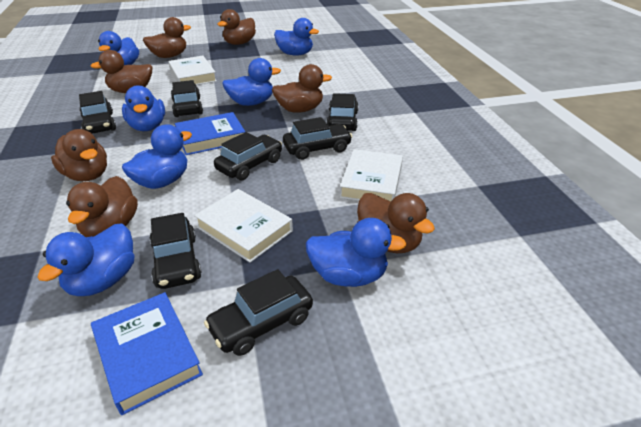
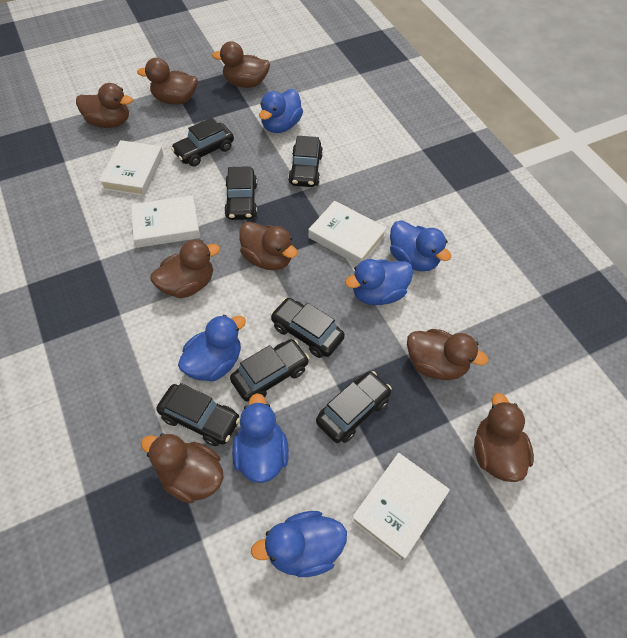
blue book: [91,292,203,415] [175,112,245,155] = 2 -> none = 0
blue duck: [37,223,134,296] [98,31,139,65] [122,85,165,131] [122,124,192,189] [222,58,281,106] [274,18,319,56] [306,218,407,287] = 7 -> [178,315,246,382] [232,393,289,483] [251,511,347,577] [259,89,303,133] [345,259,413,305] [390,220,451,271] = 6
brown duck: [51,129,107,181] [66,176,138,237] [91,50,152,93] [143,17,191,58] [217,9,256,45] [272,64,332,113] [357,193,435,253] = 7 -> [76,83,133,128] [137,58,198,105] [141,433,224,503] [150,240,220,298] [212,41,270,88] [239,222,298,270] [407,329,488,380] [474,393,534,482] = 8
white book: [168,56,217,85] [194,189,293,263] [340,149,403,201] = 3 -> [99,140,163,196] [131,195,200,248] [308,201,387,265] [351,453,450,561] = 4

